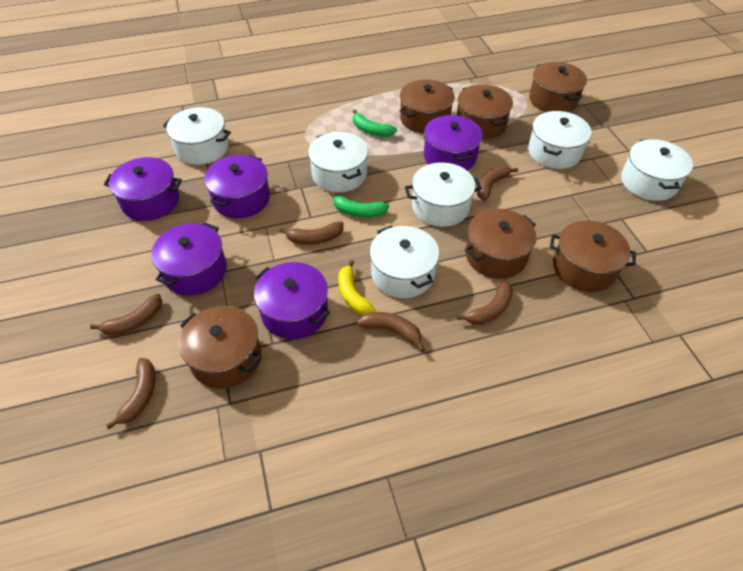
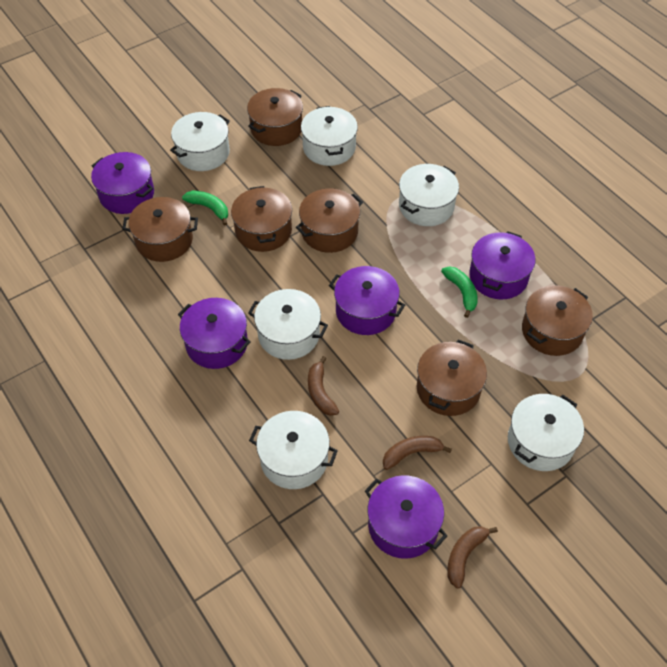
brown banana: [90,293,162,336] [106,358,156,429] [280,221,344,245] [357,312,425,352] [457,281,513,325] [477,166,518,201] = 6 -> [308,356,339,416] [383,436,452,470] [447,526,498,589] = 3
yellow banana: [338,260,375,315] = 1 -> none = 0

